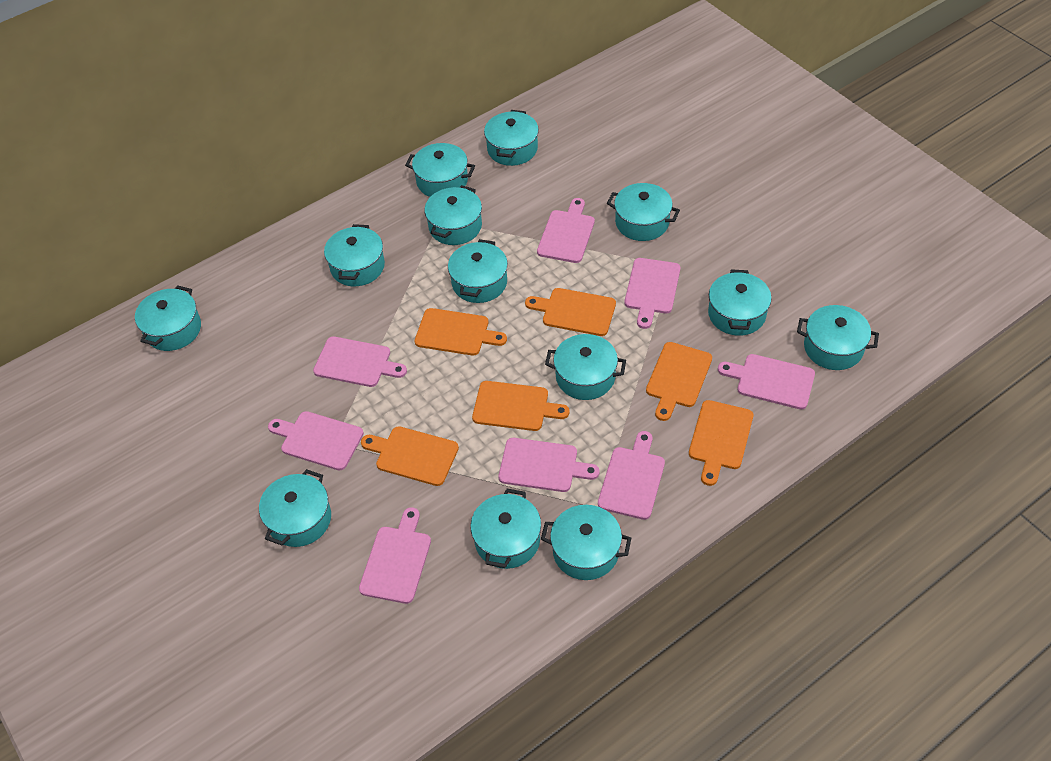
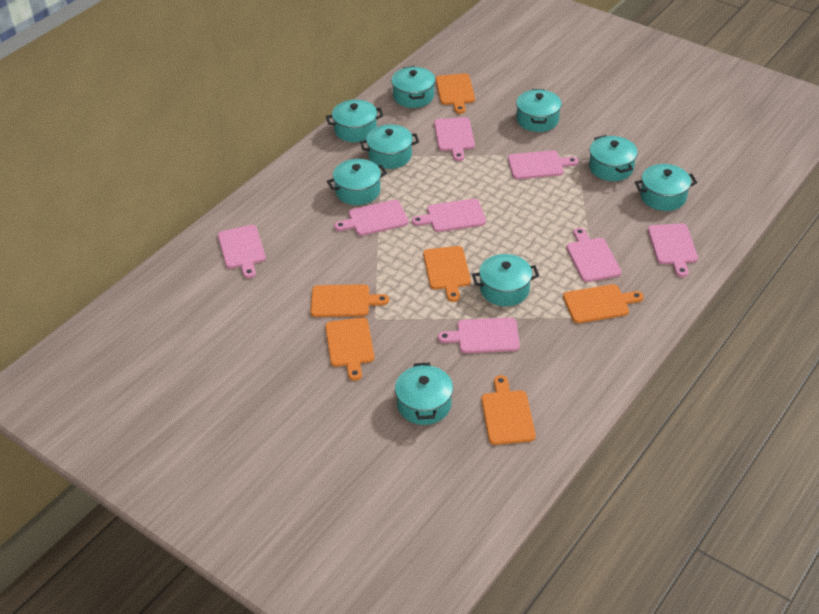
turquoise pot: [135,285,201,351] [259,469,331,547] [324,224,385,286] [405,143,475,197] [424,185,482,245] [448,239,508,303] [470,489,541,569] [484,110,539,166] [541,505,631,580] [545,334,626,400] [607,183,680,241] [708,269,772,336] [797,305,879,370] = 13 -> [326,100,383,142] [327,159,387,205] [360,125,419,169] [391,66,435,108] [395,363,453,425] [472,254,539,306] [516,89,562,132] [589,135,638,181] [635,164,697,211] = 9

